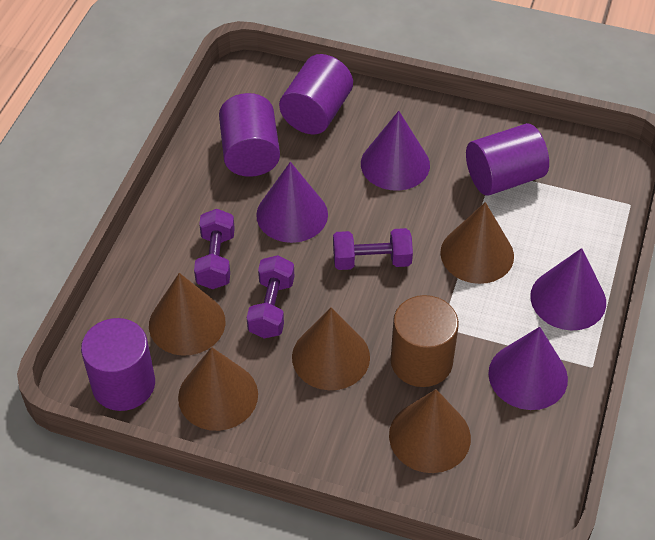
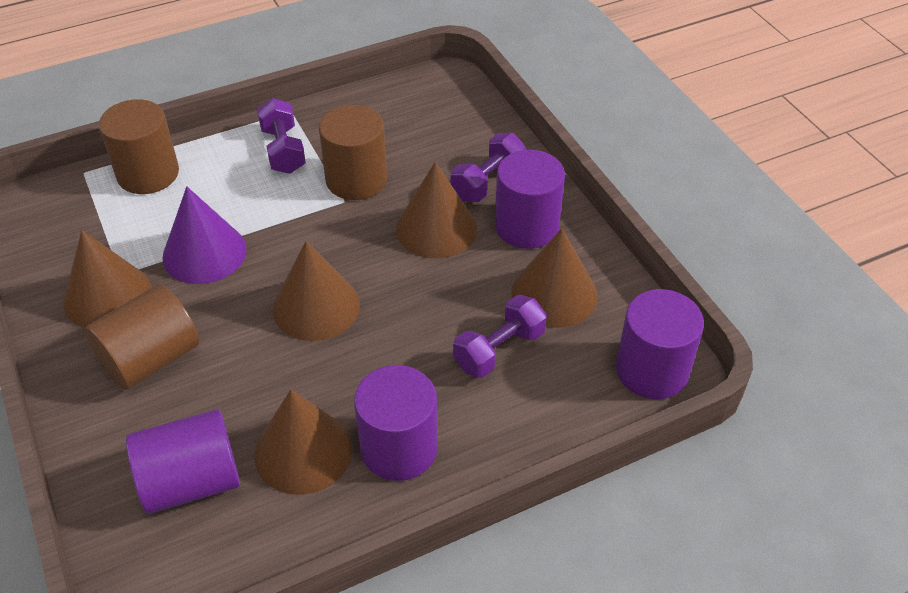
brown cylinder: [391,295,459,387] = 1 -> [85,284,199,390] [99,99,179,194] [319,105,387,200] = 3
purple cone: [256,162,328,243] [361,111,430,191] [488,327,568,410] [530,248,606,330] = 4 -> [162,186,247,284] = 1

